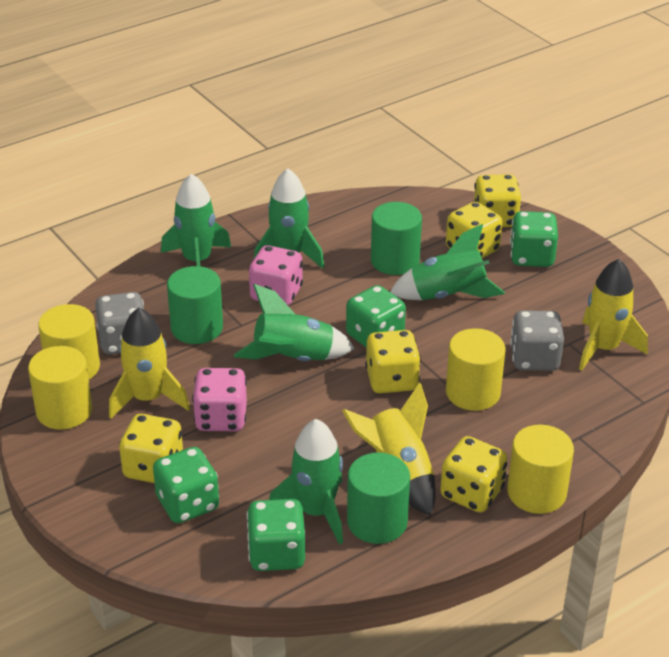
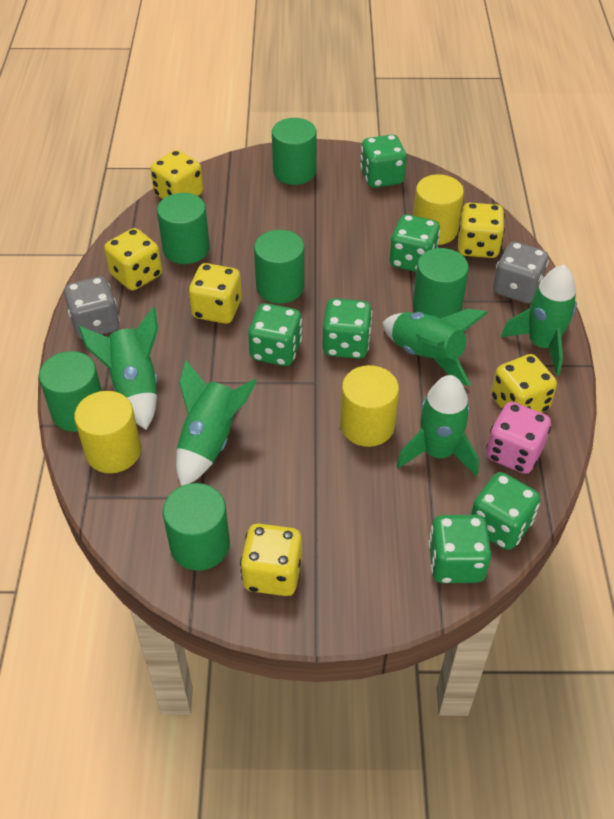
green cylinder: [167,266,223,344] [347,453,410,544] [371,202,422,275] = 3 -> [39,351,102,432] [157,193,210,264] [163,483,230,571] [254,230,305,303] [272,118,317,185] [413,248,469,319] = 6
green dice: [153,447,219,523] [247,499,305,571] [346,285,406,348] [510,211,558,267] = 4 -> [248,303,302,366] [322,298,372,359] [360,134,407,188] [390,214,440,272] [428,515,491,583] [471,472,540,550] = 6
pink dice: [192,368,247,431] [249,245,303,306] = 2 -> [486,402,551,474] = 1
yellow cylinder: [28,346,92,430] [38,304,100,380] [446,328,505,411] [507,425,574,514] = 4 -> [74,391,141,473] [340,365,399,447] [413,174,464,245] = 3
yellow dice: [119,414,183,483] [365,330,421,393] [440,436,507,512] [446,202,502,258] [473,174,521,227] = 5 -> [104,228,162,291] [150,150,203,199] [188,263,242,324] [240,524,302,596] [458,203,505,258] [491,354,557,413] = 6
yellow rocket: [109,307,190,419] [342,383,436,516] [579,259,648,371] = 3 -> none = 0

